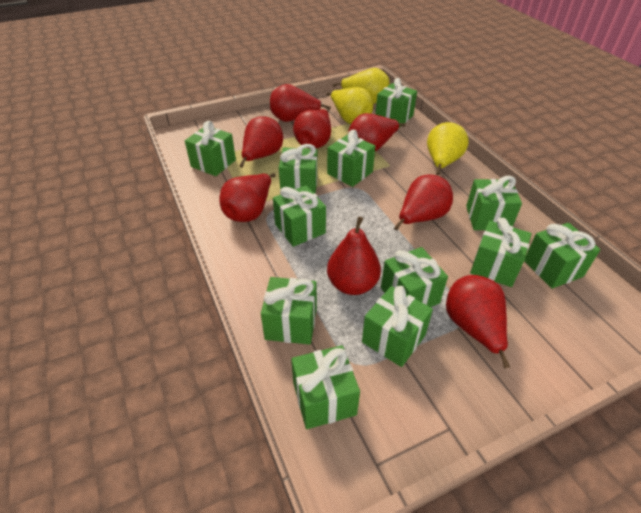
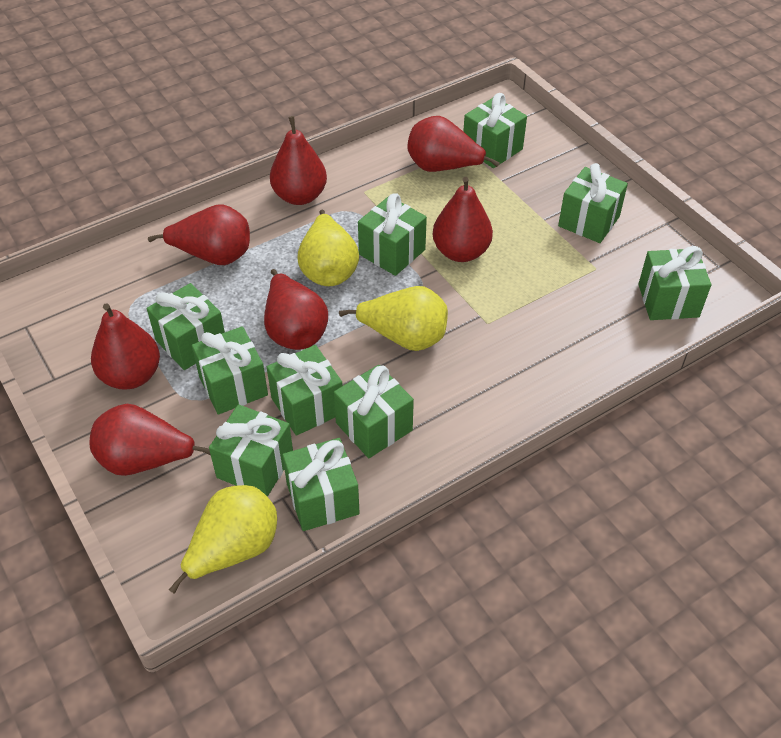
green gift: [185,121,236,176] [261,277,317,345] [273,185,326,247] [279,144,318,194] [291,345,360,429] [327,130,375,187] [362,286,433,367] [375,78,417,128] [381,247,448,307] [466,176,522,230] [470,217,532,287] [524,223,600,289] = 12 -> [147,283,225,370] [192,326,268,415] [209,404,293,497] [267,345,343,436] [282,438,360,531] [334,365,414,458] [358,194,427,276] [463,93,527,168] [558,163,628,243] [638,246,711,320] = 10
red pear: [219,173,276,222] [239,116,283,168] [270,84,331,122] [293,109,331,149] [327,217,381,295] [348,113,406,152] [394,174,453,231] [446,275,510,368] = 8 -> [90,404,211,476] [91,303,160,390] [148,204,250,265] [264,269,328,350] [270,116,327,205] [408,116,500,172] [432,177,493,262] = 7

